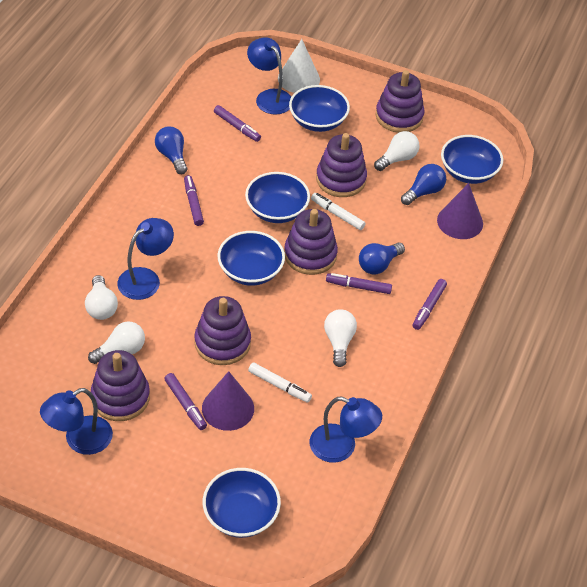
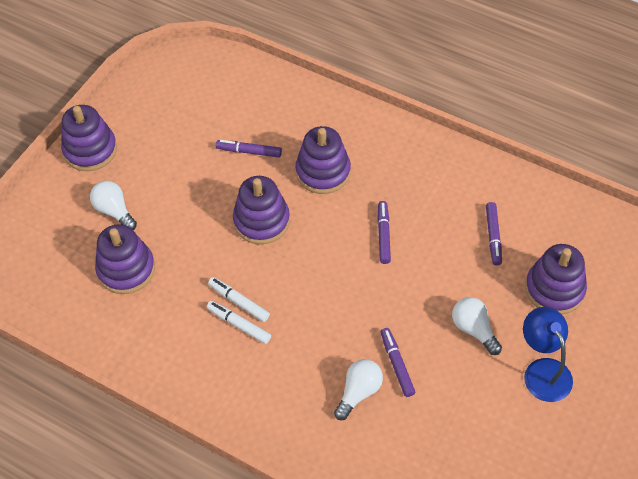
blue bowl: [203,468,281,538] [218,231,285,286] [245,172,310,223] [289,85,350,132] [441,135,503,184] = 5 -> none = 0
blue lamp: [40,388,113,455] [117,218,174,300] [247,37,291,115] [310,397,382,463] = 4 -> [523,307,573,402] = 1
blue light bulb: [155,126,188,174] [359,242,405,274] [401,164,446,205] = 3 -> none = 0
purple cone: [202,371,254,431] [437,183,483,239] = 2 -> none = 0
purple marker: [164,373,207,430] [184,175,204,226] [214,105,261,142] [326,273,392,294] [412,279,447,330] = 5 -> [216,140,282,158] [377,201,391,264] [380,328,415,397] [486,202,502,266] = 4
white cone: [278,39,320,93] = 1 -> none = 0
white light bulb: [85,275,118,320] [88,321,145,364] [324,309,357,367] [374,131,419,171] = 4 -> [90,181,137,230] [334,359,383,420] [452,297,502,355] = 3

